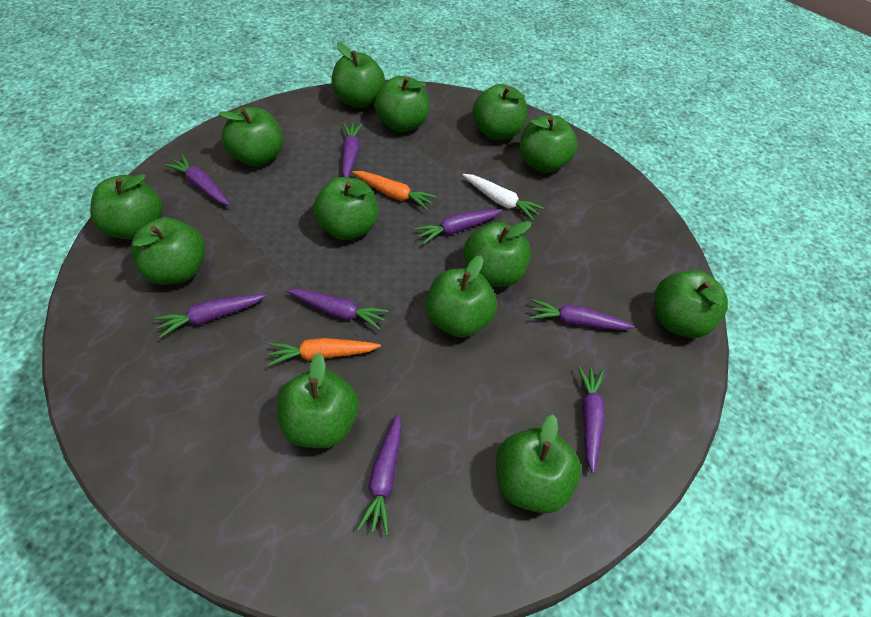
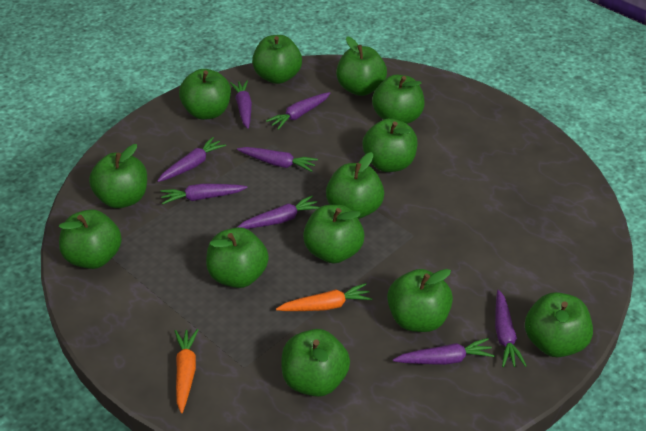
white carrot: [463,174,544,220] = 1 -> none = 0

